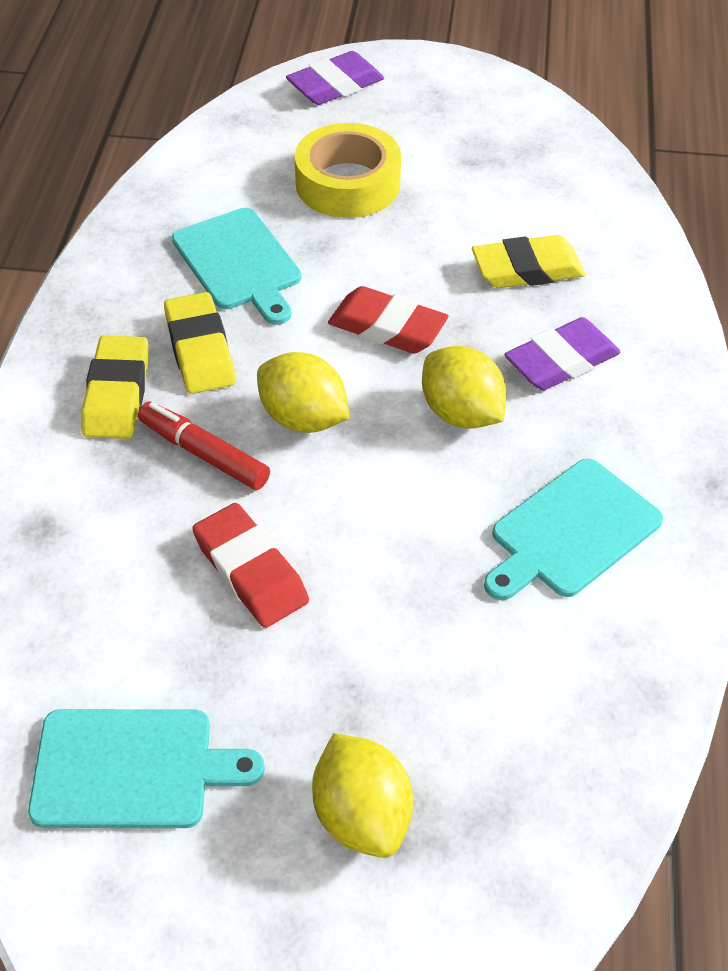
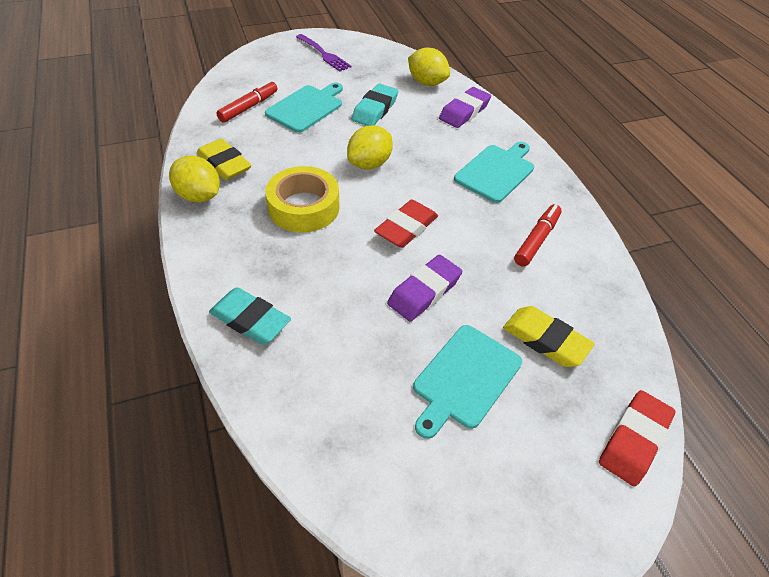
purple fork: none = 0 -> [296,34,351,72] = 1
red marker: [138,401,270,490] = 1 -> [216,80,277,123] [514,204,562,267] = 2
turquoise eraser: none = 0 -> [209,287,291,344] [352,84,398,126] = 2
yellow eraser: [81,335,149,439] [164,292,236,394] [472,235,585,288] = 3 -> [197,139,251,180] [503,306,595,367] = 2

